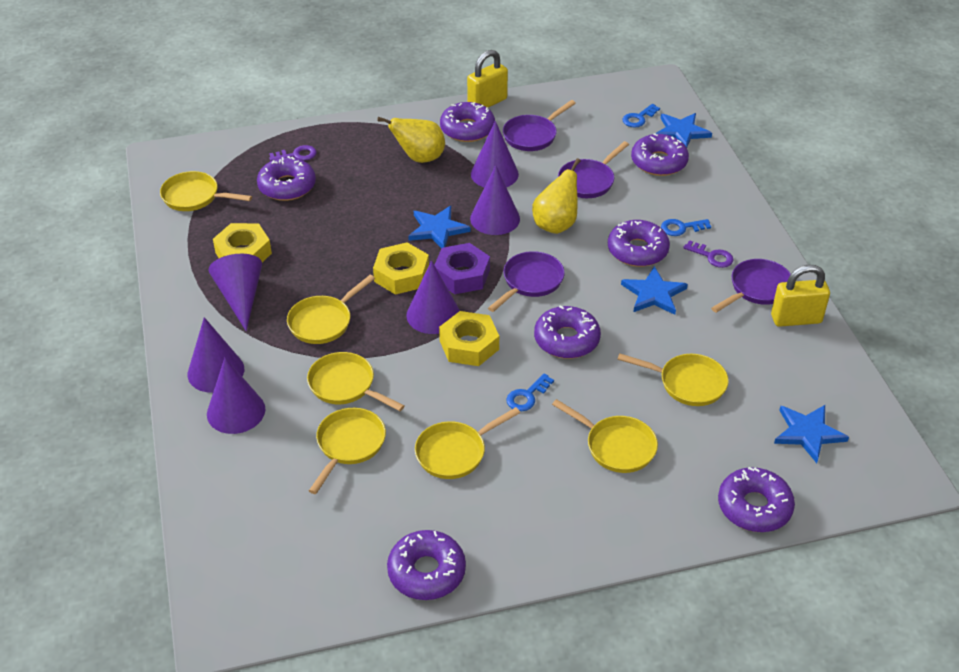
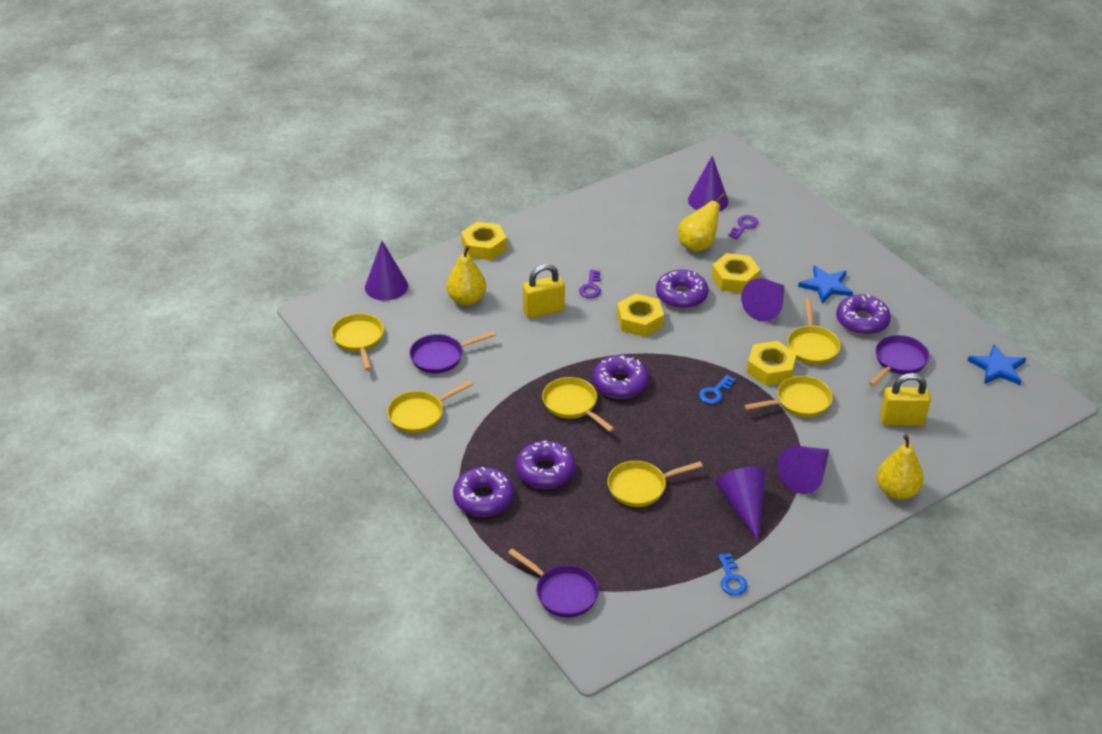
blue key: [506,373,554,411] [623,104,660,127] [661,219,711,236] = 3 -> [699,375,736,404] [718,553,748,596] = 2
blue star: [408,206,471,248] [621,266,688,315] [655,113,712,148] [774,405,849,463] = 4 -> [798,265,853,304] [968,344,1026,385] = 2
purple cone: [188,317,244,393] [207,358,265,434] [208,254,262,331] [406,260,460,334] [470,165,520,235] [471,121,519,187] = 6 -> [365,241,408,301] [688,156,728,211] [716,467,765,541] [741,278,784,322] [777,446,829,494] = 5
purple donut: [257,156,316,201] [387,530,466,600] [440,102,495,142] [534,305,601,359] [608,220,670,267] [631,133,689,176] [718,467,795,532] = 7 -> [453,467,514,517] [516,440,575,489] [593,355,649,399] [656,269,709,309] [836,294,891,335] = 5
purple nut: [435,243,490,294] = 1 -> none = 0
purple pan: [488,251,565,312] [503,100,576,151] [558,141,629,198] [711,259,791,313] = 4 -> [409,331,496,373] [508,548,599,617] [869,335,930,386] = 3
yellow nut: [213,223,272,262] [373,242,429,295] [439,311,499,366] = 3 -> [461,222,507,260] [617,293,664,337] [711,253,760,293] [747,341,797,386] = 4
yellow pan: [160,171,252,211] [287,275,375,344] [307,352,404,411] [309,408,386,494] [415,407,520,479] [552,399,658,473] [617,353,729,406] = 7 -> [331,313,384,371] [387,380,473,433] [542,377,615,432] [607,461,703,507] [744,376,833,417] [787,299,841,365] = 6
yellow pear: [377,117,445,163] [532,158,581,234] = 2 -> [446,245,486,305] [678,193,726,252] [877,434,924,500] = 3

